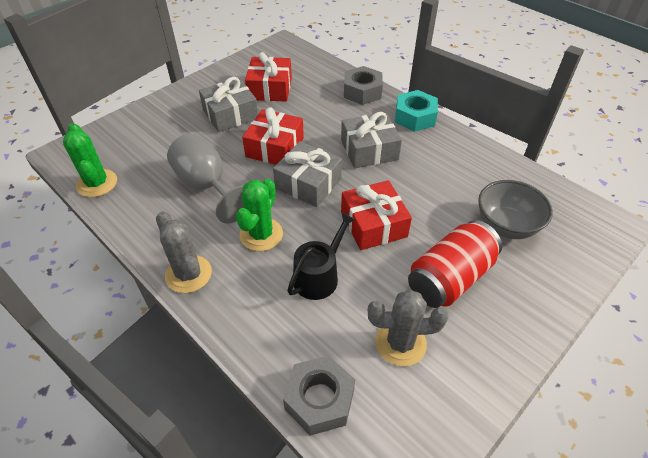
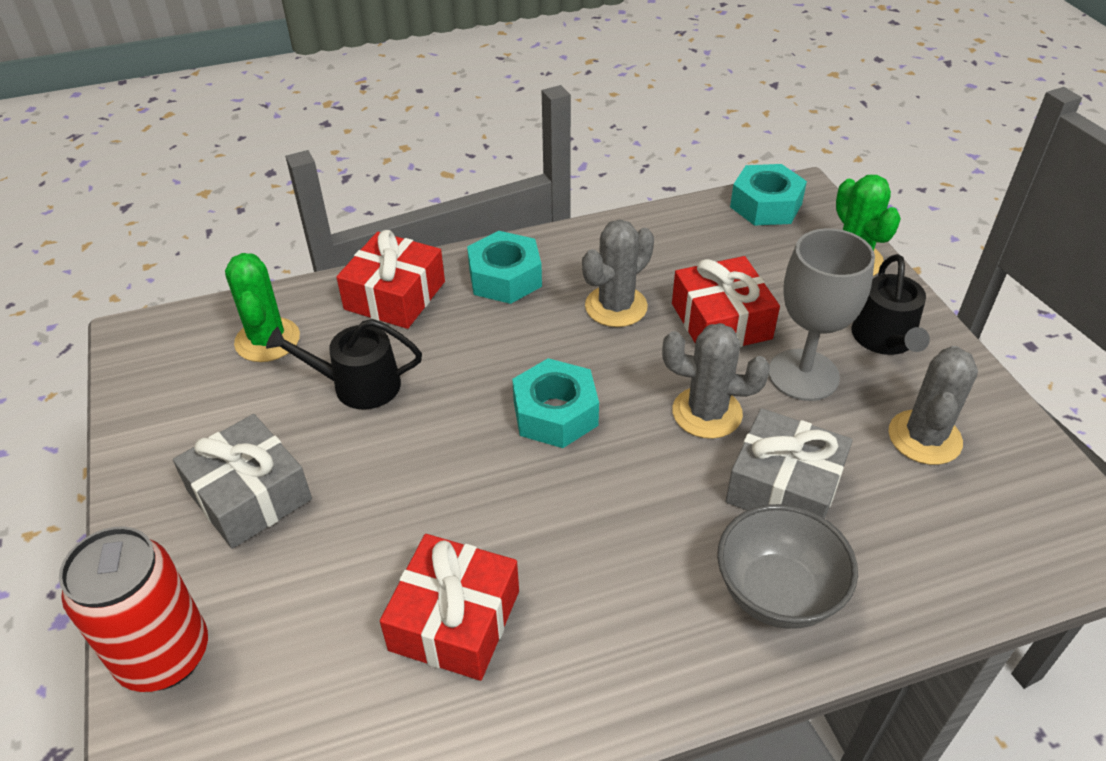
black watering can: [287,213,356,300] = 1 -> [266,319,422,410] [851,254,930,355] = 2
grey cactus: [156,211,212,293] [368,290,448,366] = 2 -> [582,219,654,327] [662,323,770,439] [889,346,978,465] = 3
grey gift: [199,77,258,132] [273,141,342,207] [341,112,402,168] = 3 -> [173,414,312,549] [726,408,852,519] = 2
grey nut: [283,356,355,436] [344,66,383,105] = 2 -> none = 0
turquoise nut: [395,90,438,132] = 1 -> [467,231,542,304] [512,358,599,448] [730,164,807,226] = 3

